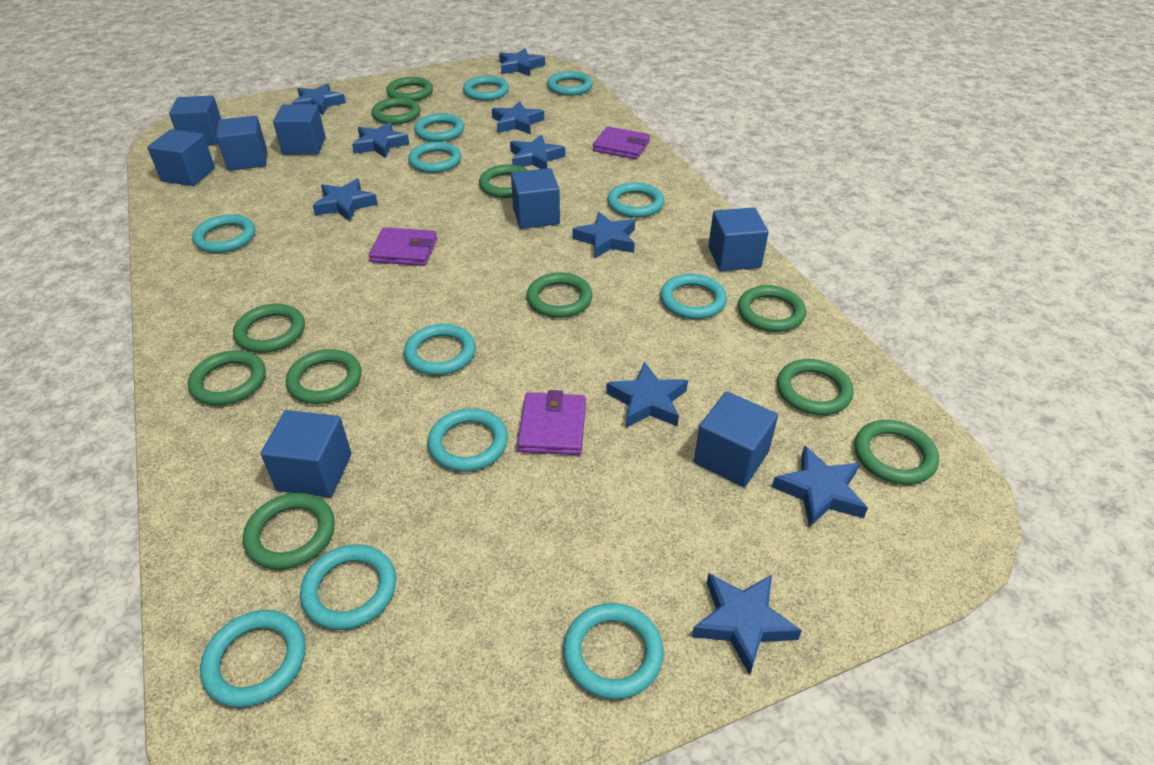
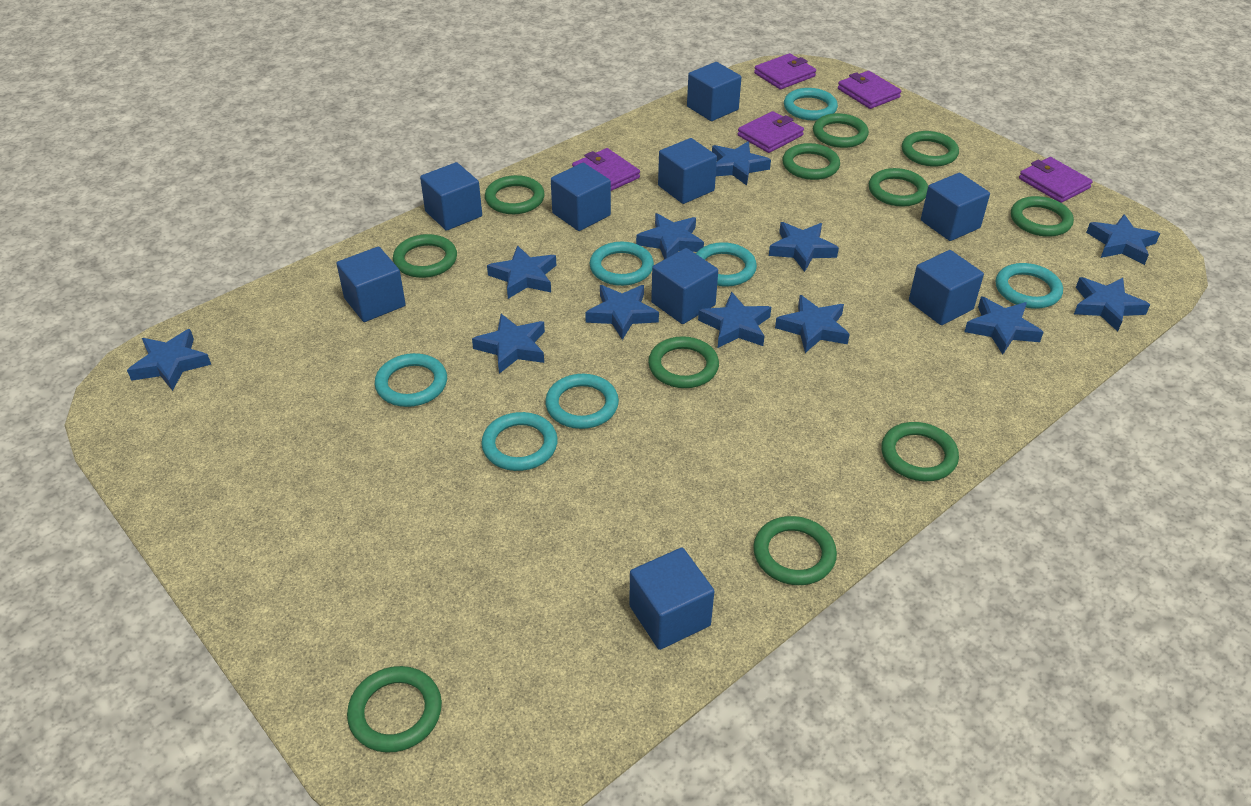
blue cube: [147,129,215,186] [169,95,221,145] [216,116,267,171] [261,410,351,497] [273,104,326,155] [511,168,560,229] [694,391,778,487] [708,207,769,271] = 8 -> [336,246,406,322] [420,162,482,231] [551,163,611,231] [629,547,714,650] [651,248,718,324] [658,138,717,204] [687,62,742,121] [909,250,984,325] [921,173,990,241] = 9
blue star: [292,83,346,115] [312,179,378,222] [352,122,409,158] [492,101,544,134] [499,48,545,76] [510,135,565,169] [573,212,635,259] [606,362,688,428] [692,573,802,675] [772,445,868,528] = 10 -> [127,329,211,391] [472,314,545,374] [487,245,556,299] [585,285,659,340] [636,213,704,259] [698,292,771,348] [712,141,771,186] [769,222,839,272] [775,295,850,353] [964,297,1044,354] [1074,277,1150,332] [1086,214,1160,265] = 12
purple wallet: [369,227,437,266] [517,390,586,455] [593,126,650,159] = 3 -> [572,148,640,191] [738,111,804,153] [754,53,816,90] [838,71,901,109] [1019,157,1093,203] = 5
turquoise ring: [192,214,255,253] [200,610,306,708] [300,544,396,630] [404,324,476,375] [408,142,461,173] [414,113,464,142] [428,408,508,472] [463,76,509,101] [547,71,593,96] [563,603,664,700] [607,182,664,218] [660,274,727,319] = 12 -> [375,353,447,407] [481,412,558,471] [545,374,619,429] [589,242,654,286] [696,242,757,287] [784,88,838,121] [996,263,1063,309] = 7

